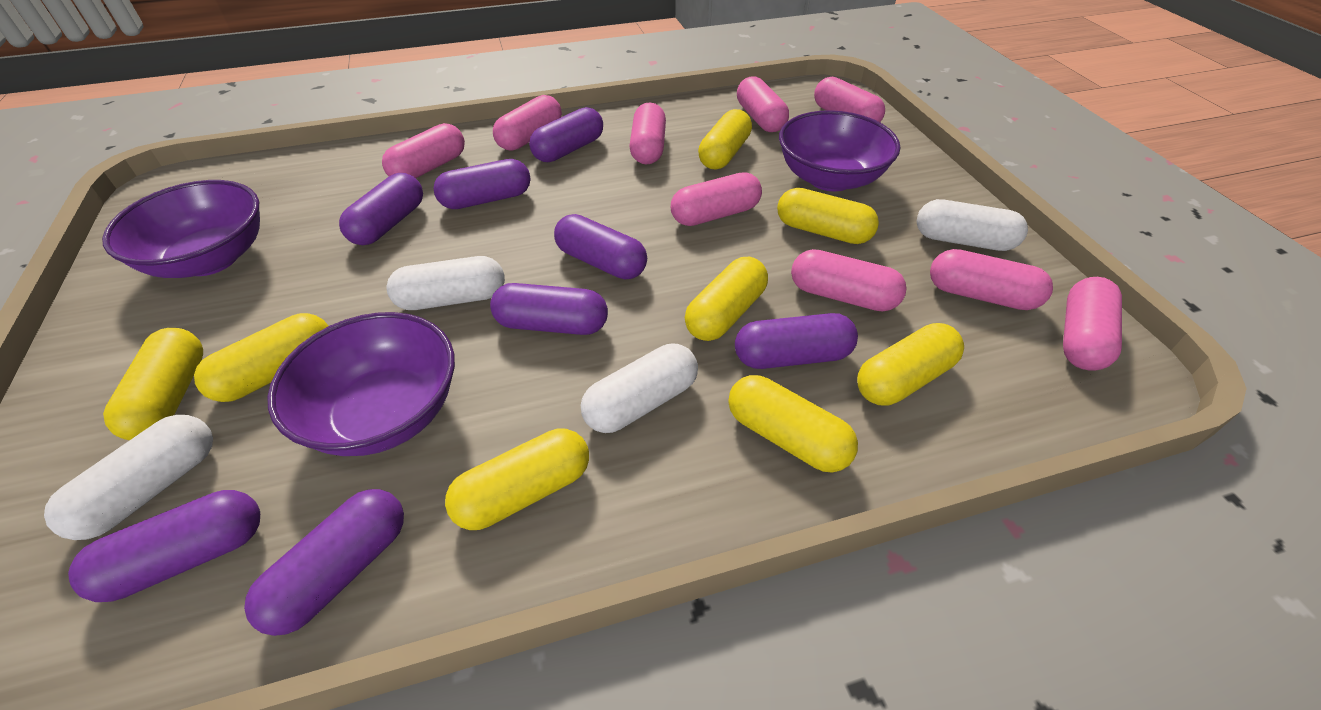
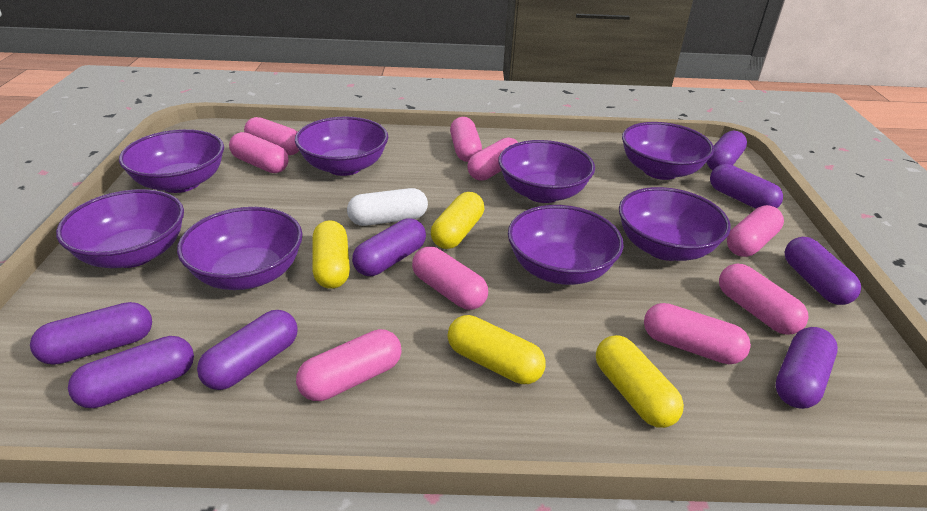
purple bowl: [102,180,260,278] [267,312,455,456] [779,110,901,191] = 3 -> [56,189,184,268] [119,129,224,193] [177,207,303,290] [295,116,388,176] [498,140,595,203] [508,205,624,285] [619,187,731,261] [622,122,714,180] = 8
white capsule: [44,415,213,540] [387,256,505,310] [581,344,698,433] [917,199,1028,251] = 4 -> [347,188,428,226] = 1
yellow capsule: [103,328,203,440] [194,313,328,402] [445,429,589,530] [685,257,768,341] [698,109,752,169] [728,375,858,473] [777,188,879,244] [857,323,964,405] = 8 -> [312,220,350,289] [431,192,484,249] [447,315,546,384] [596,335,684,428] = 4

